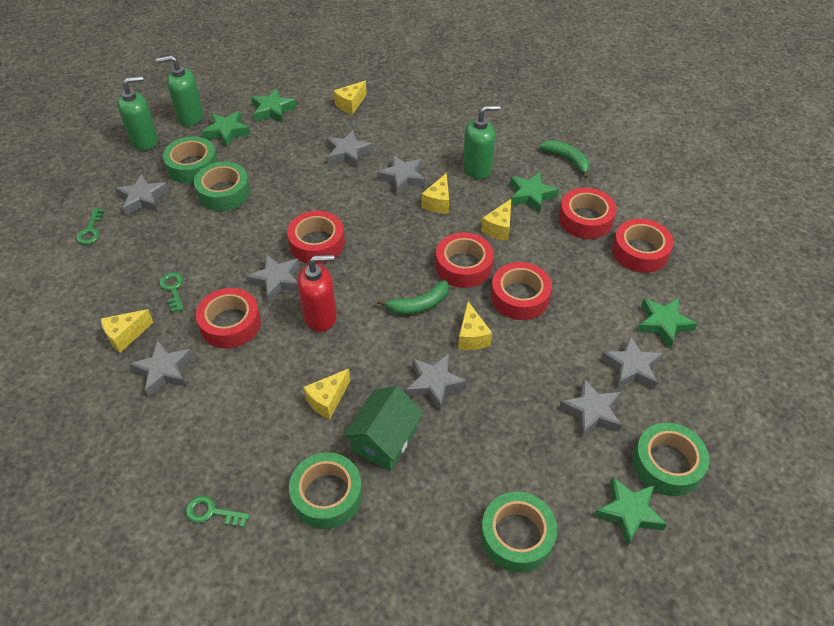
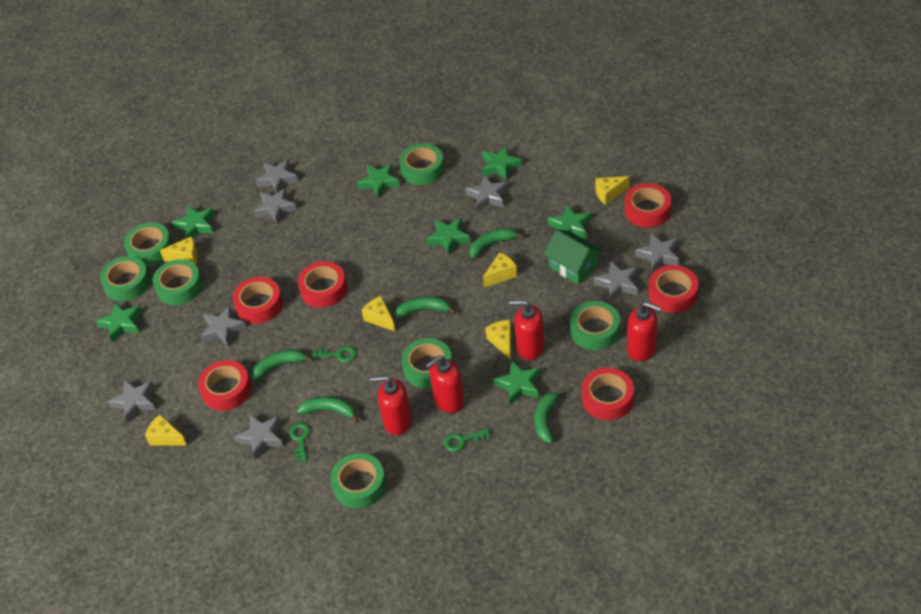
green banana: [377,280,449,315] [539,140,590,179] = 2 -> [252,349,313,381] [297,396,359,423] [395,296,456,318] [469,228,524,258] [534,388,566,443] = 5
green soap dispenser: [117,76,158,150] [156,55,204,126] [463,105,500,179] = 3 -> none = 0
green star: [202,111,251,147] [251,88,297,123] [510,172,559,213] [594,477,667,547] [637,298,697,348] = 5 -> [96,302,142,342] [172,205,215,238] [357,163,400,198] [426,218,471,255] [482,146,522,181] [493,361,540,405] [547,205,591,239] = 7
green tape: [163,136,218,184] [194,162,250,211] [289,452,363,529] [481,492,557,573] [633,423,710,496] = 5 -> [100,256,150,301] [124,222,173,266] [153,259,203,305] [330,453,386,509] [399,143,444,185] [401,338,452,389] [570,301,620,350] = 7
red soap dispenser: [297,255,337,332] = 1 -> [370,376,412,435] [426,355,464,413] [509,300,544,360] [627,302,661,361] = 4

